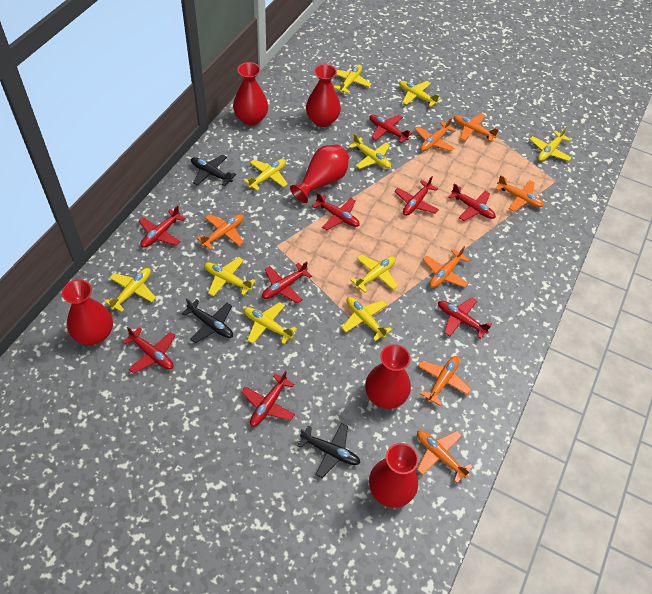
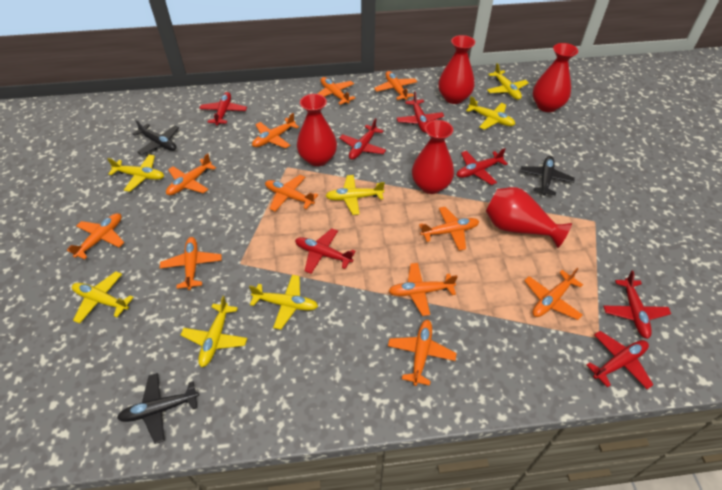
orange plane: [197,214,244,250] [415,117,456,152] [417,430,473,483] [418,356,471,406] [423,246,470,288] [454,114,499,142] [495,175,544,211] = 7 -> [67,213,124,260] [160,237,222,290] [166,153,216,195] [252,113,299,148] [265,175,318,212] [317,77,355,105] [374,71,417,100] [388,320,457,386] [389,263,458,316] [419,207,479,251] [524,268,583,320] = 11
red plane: [123,327,175,374] [139,205,185,248] [242,371,295,427] [262,261,312,304] [312,192,360,230] [369,115,412,143] [394,176,439,216] [438,298,491,339] [449,183,496,221] = 9 -> [199,92,247,125] [295,228,356,274] [339,118,386,160] [397,91,444,133] [457,148,508,185] [586,331,653,389] [603,271,671,339] = 7
red vase: [62,279,113,345] [233,62,268,126] [290,145,349,203] [306,64,341,127] [365,344,411,409] [369,443,419,508] = 6 -> [297,94,337,166] [412,120,454,194] [438,35,475,104] [486,187,572,248] [533,43,578,112] = 5
yellow plane: [105,268,156,312] [204,257,256,296] [244,159,288,191] [244,302,297,344] [334,65,371,94] [342,297,392,341] [349,133,391,169] [350,255,398,293] [399,81,441,107] [530,127,572,161] = 10 -> [72,271,134,324] [107,155,164,192] [181,296,247,367] [249,275,318,330] [326,175,385,215] [466,96,515,130] [487,63,529,100] = 7

